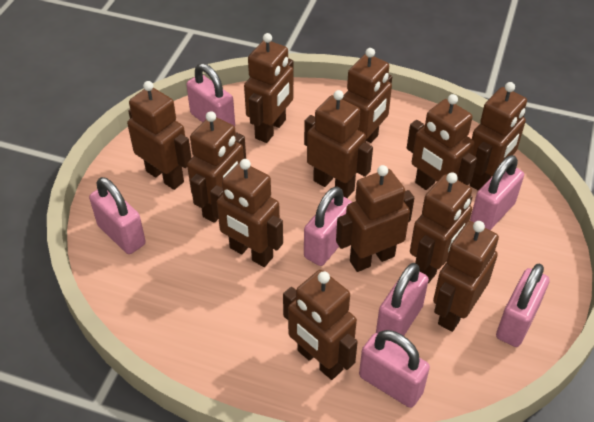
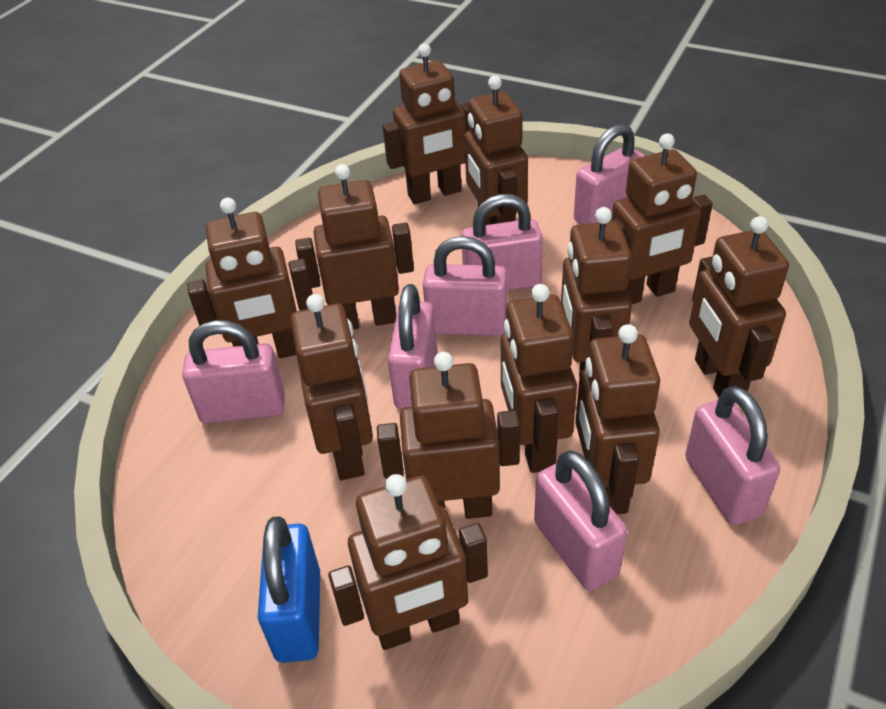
blue padlock: none = 0 -> [258,516,320,663] = 1

